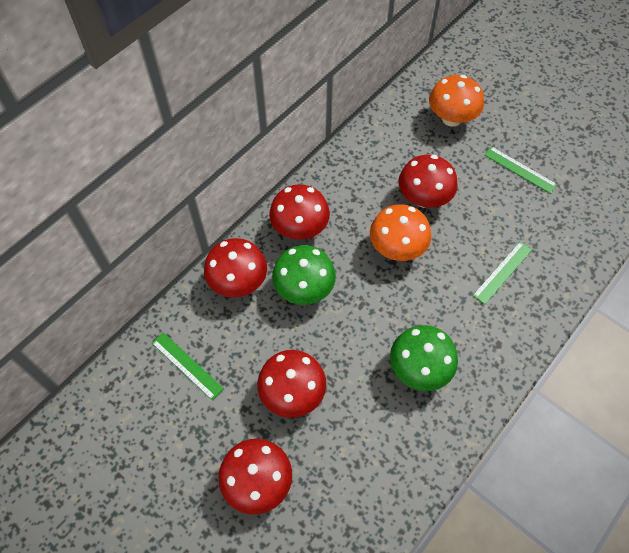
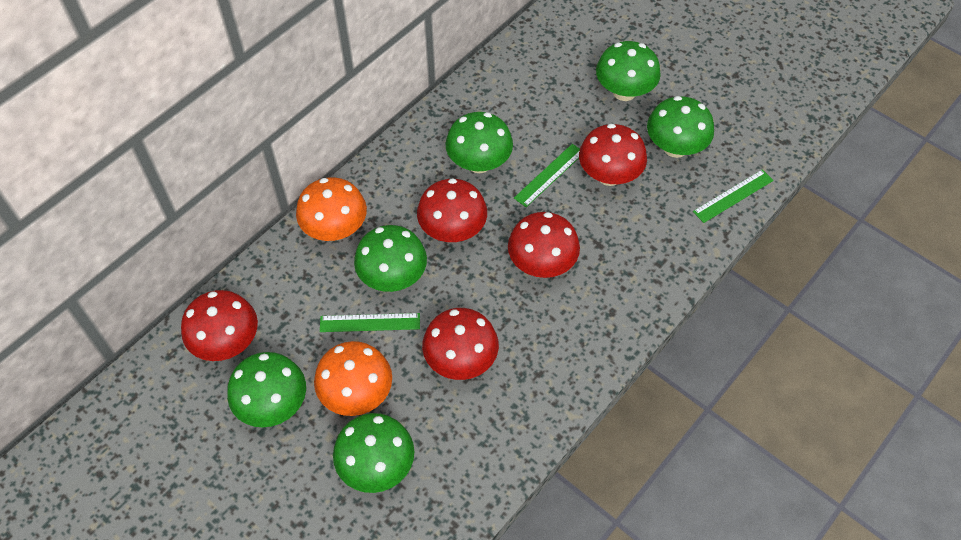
green mushroom: [272,245,336,305] [390,325,458,391] = 2 -> [227,352,306,427] [333,413,414,493] [354,225,427,292] [446,112,513,173] [596,41,661,101] [647,96,714,158] = 6

